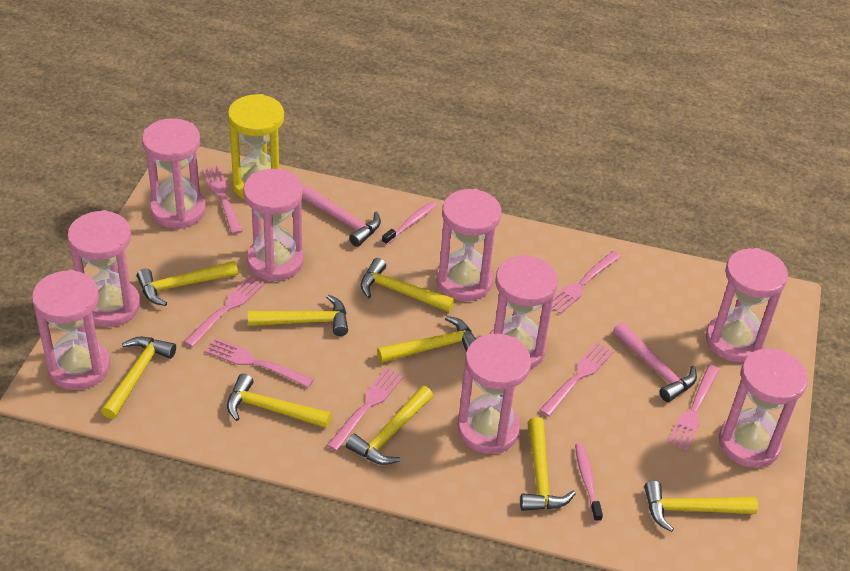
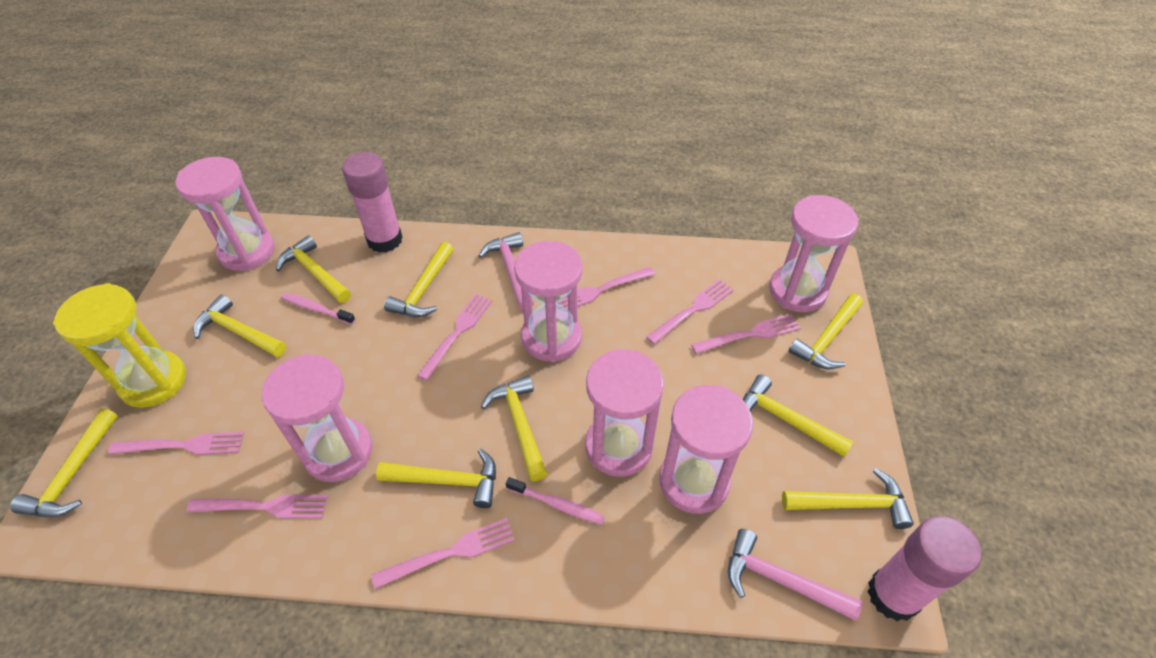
pink glue stick: none = 0 -> [342,152,403,253] [868,516,981,621] = 2
pink hourglass: [32,270,110,390] [67,210,140,327] [142,118,206,229] [243,169,304,282] [436,189,501,301] [458,334,531,454] [490,255,558,369] [706,248,788,362] [719,348,808,468] = 9 -> [175,157,275,271] [262,354,372,482] [514,241,582,362] [585,349,664,477] [659,385,753,514] [769,195,859,312] = 6

